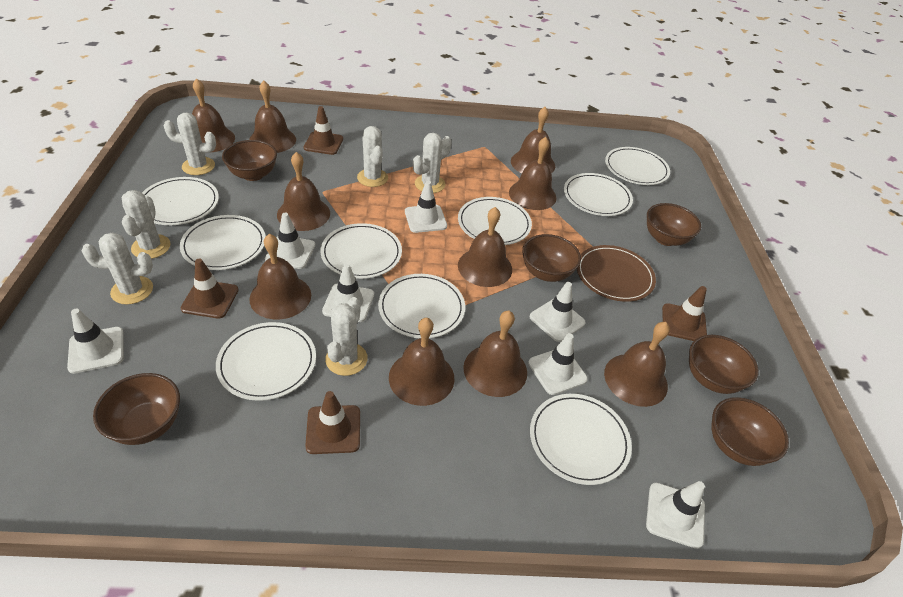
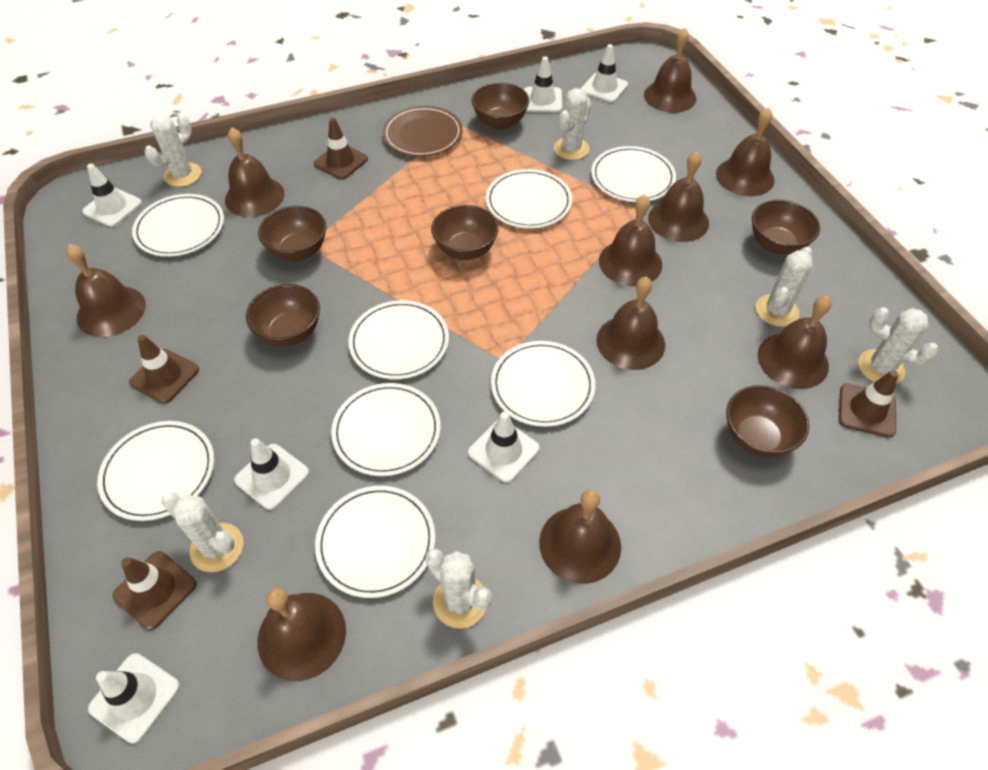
white plate: [142,177,219,225] [180,215,266,270] [216,322,316,401] [320,223,402,279] [378,274,465,338] [458,197,532,245] [530,394,632,485] [564,173,633,216] [605,147,670,185] = 9 -> [97,421,214,521] [132,194,224,257] [315,486,435,598] [331,383,441,476] [348,300,449,379] [486,169,572,229] [491,341,595,427] [591,146,676,202] = 8
white traffic cone: [67,309,124,374] [265,213,315,269] [322,263,374,322] [405,181,447,233] [528,333,588,395] [530,282,586,342] [646,481,705,549] = 7 -> [82,164,142,227] [88,653,180,743] [234,438,309,510] [468,412,540,483] [524,56,562,112] [581,44,628,103] = 6

